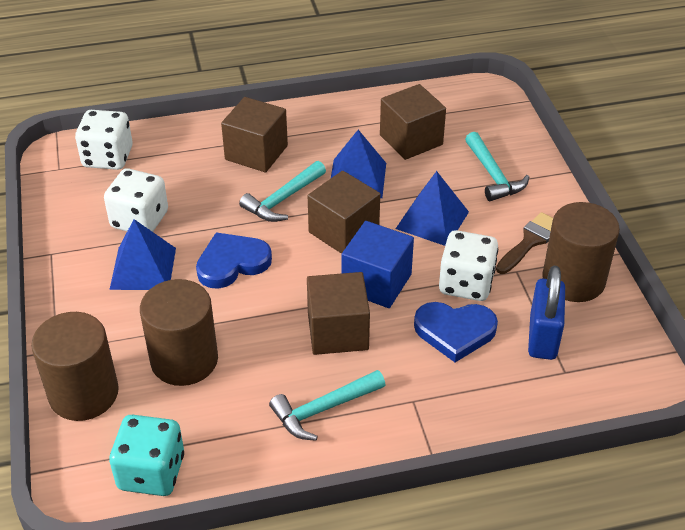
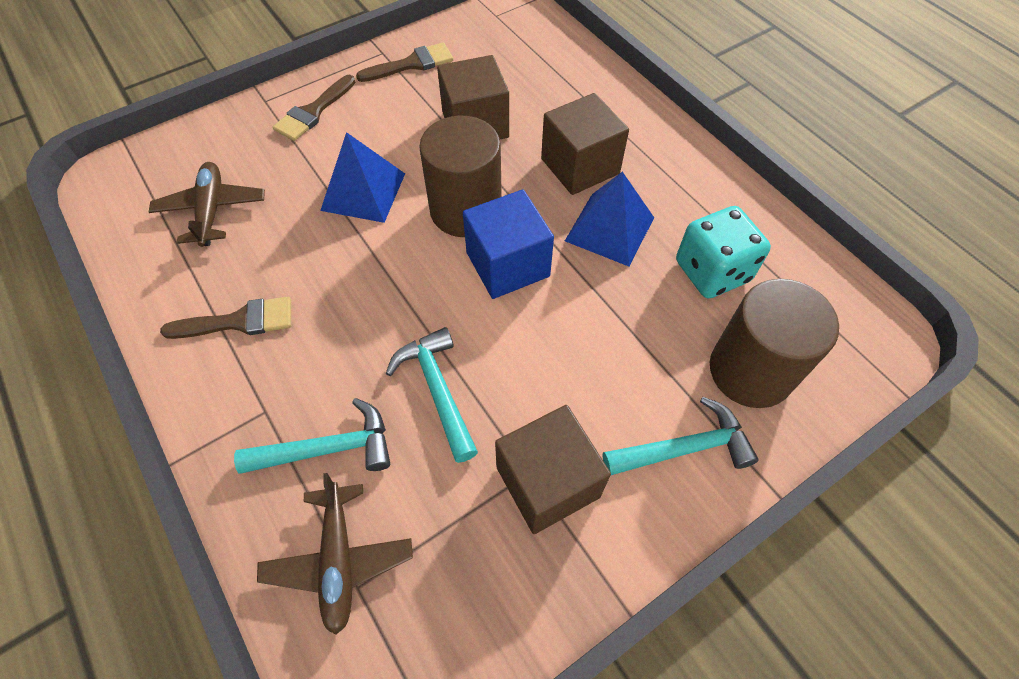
blue heart: [196,232,272,289] [414,302,498,362] = 2 -> none = 0
blue padlock: [528,266,565,360] = 1 -> none = 0
blue pyramid: [109,219,176,290] [331,130,386,198] [396,171,469,246] = 3 -> [320,132,405,223] [565,172,654,266] = 2
brown brush: [496,212,553,274] = 1 -> [160,297,291,339] [273,75,356,141] [356,42,453,82] = 3
brown cube: [221,97,288,172] [307,272,370,355] [308,171,380,254] [380,84,446,160] = 4 -> [437,55,509,139] [495,405,611,534] [541,93,629,195] = 3
brown cylinder: [31,312,119,421] [140,279,218,386] [542,202,620,302] = 3 -> [419,115,502,237] [710,279,839,408] = 2
brown plane: none = 0 -> [149,162,265,247] [257,473,413,635] = 2
white dice: [75,110,133,170] [104,168,168,232] [439,230,498,301] = 3 -> none = 0

